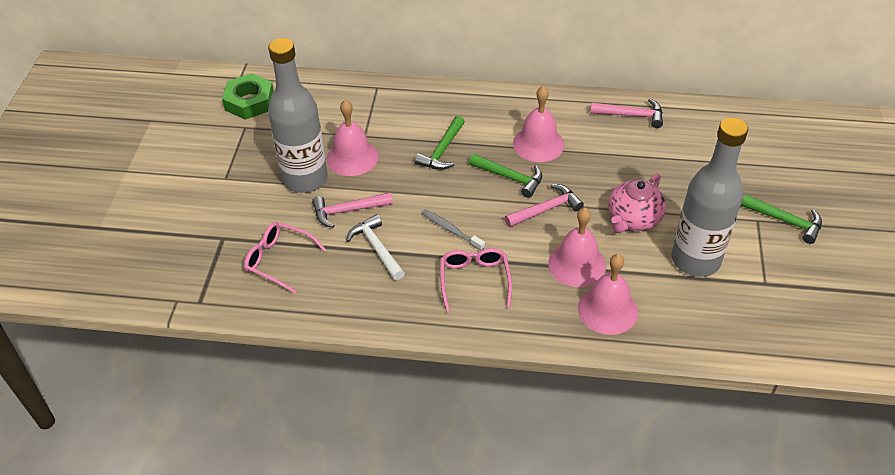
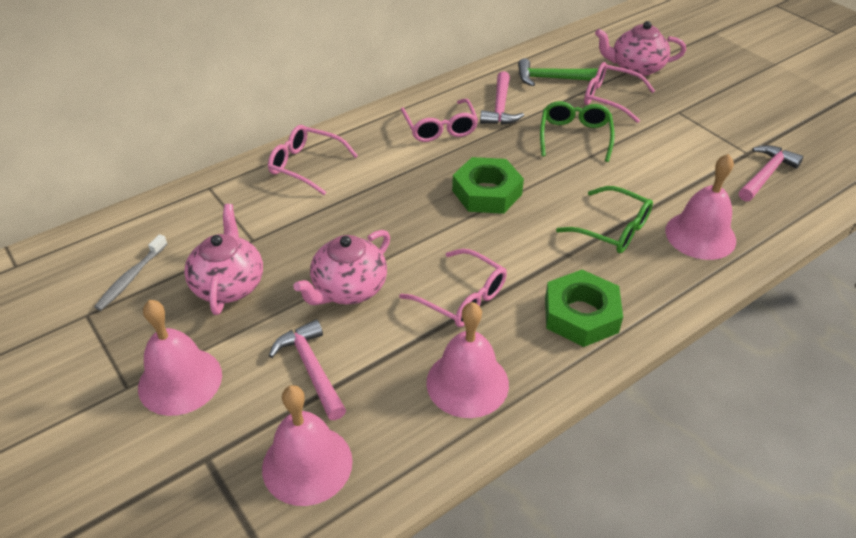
green glasses: none = 0 -> [540,101,615,162] [556,186,653,253] = 2
green hammer: [415,116,465,170] [469,154,542,198] [741,195,822,244] = 3 -> [518,58,598,86] = 1
green nut: [222,73,274,120] = 1 -> [452,157,524,214] [545,270,623,347] = 2
grey bottle: [268,38,328,193] [672,117,748,277] = 2 -> none = 0
pink glasses: [244,222,326,294] [440,248,512,312] = 2 -> [268,125,358,195] [399,249,507,327] [400,99,478,142] [584,62,655,123] = 4
pink teapot: [608,174,666,233] = 1 -> [184,204,263,315] [293,230,390,305] [595,21,686,76] = 3
white hammer: [346,214,405,280] = 1 -> none = 0

